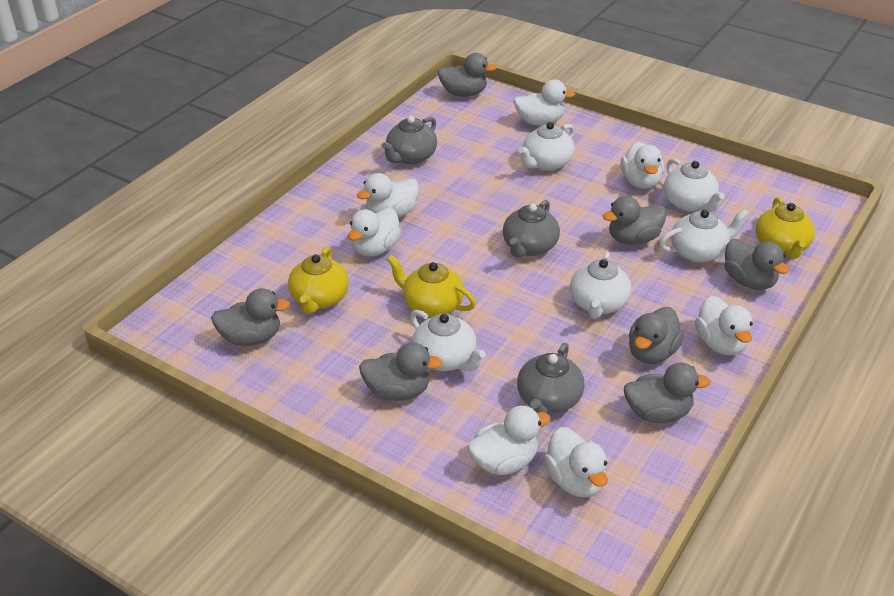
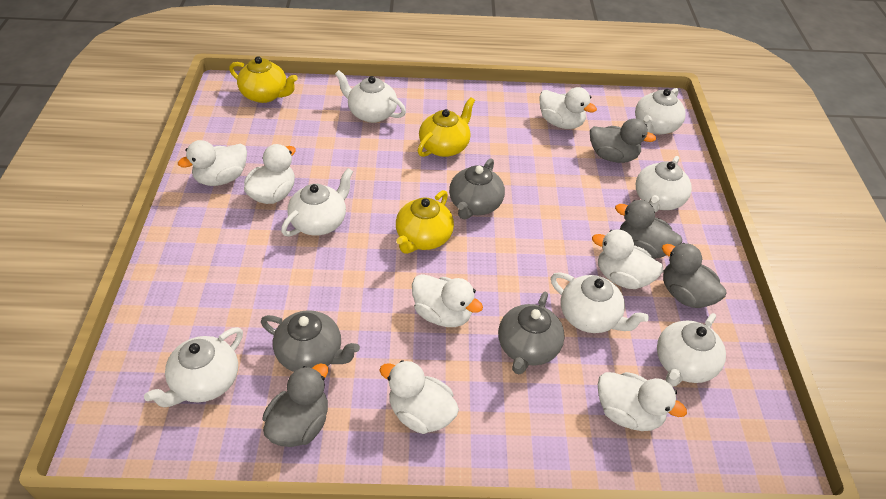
grey duck: [211,288,290,346] [359,343,443,401] [438,53,496,97] [603,196,667,245] [624,363,711,423] [629,307,684,364] [724,239,789,290] = 7 -> [263,363,328,447] [590,118,656,163] [615,200,682,259] [662,243,727,308] = 4
white teapot: [410,310,486,371] [519,122,575,171] [570,252,631,319] [659,209,749,262] [664,158,724,212] = 5 -> [144,327,243,407] [281,168,353,237] [335,70,406,123] [551,272,649,333] [635,88,686,135] [636,156,692,212] [657,313,726,387] = 7

